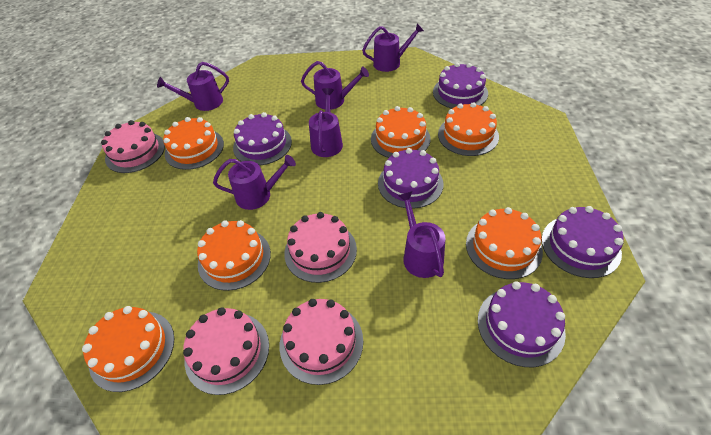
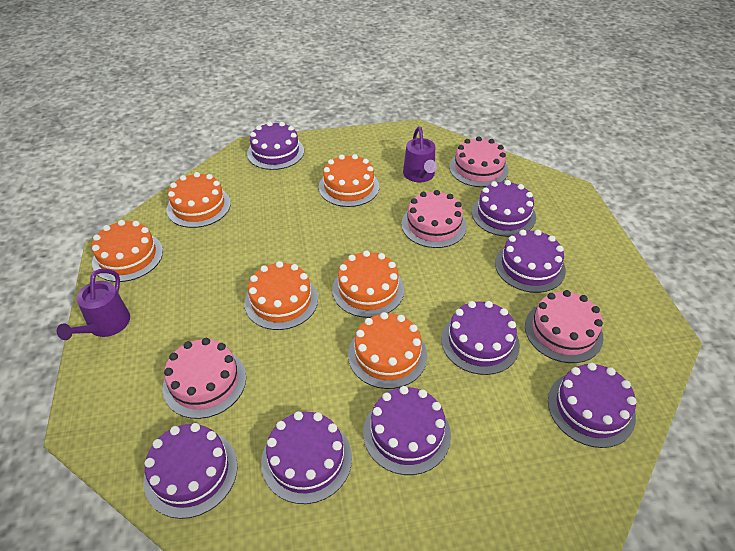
purple cake: [233,112,292,165] [378,148,443,209] [433,63,488,109] [478,281,566,367] [542,206,624,278] = 5 -> [143,423,238,519] [247,121,304,170] [261,411,352,504] [363,386,451,475] [441,301,520,375] [472,180,536,237] [495,230,566,293] [548,363,637,448] = 8
purple watering can: [157,62,229,111] [213,155,296,210] [301,61,369,109] [309,88,343,157] [362,23,424,72] [398,191,446,278] = 6 -> [57,269,130,340] [403,126,437,182] = 2

